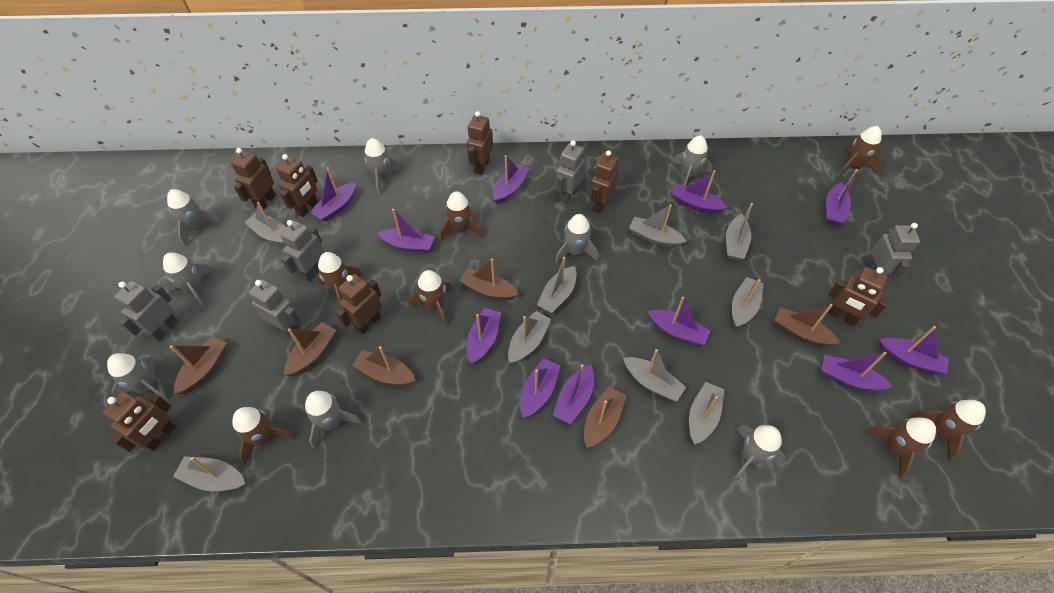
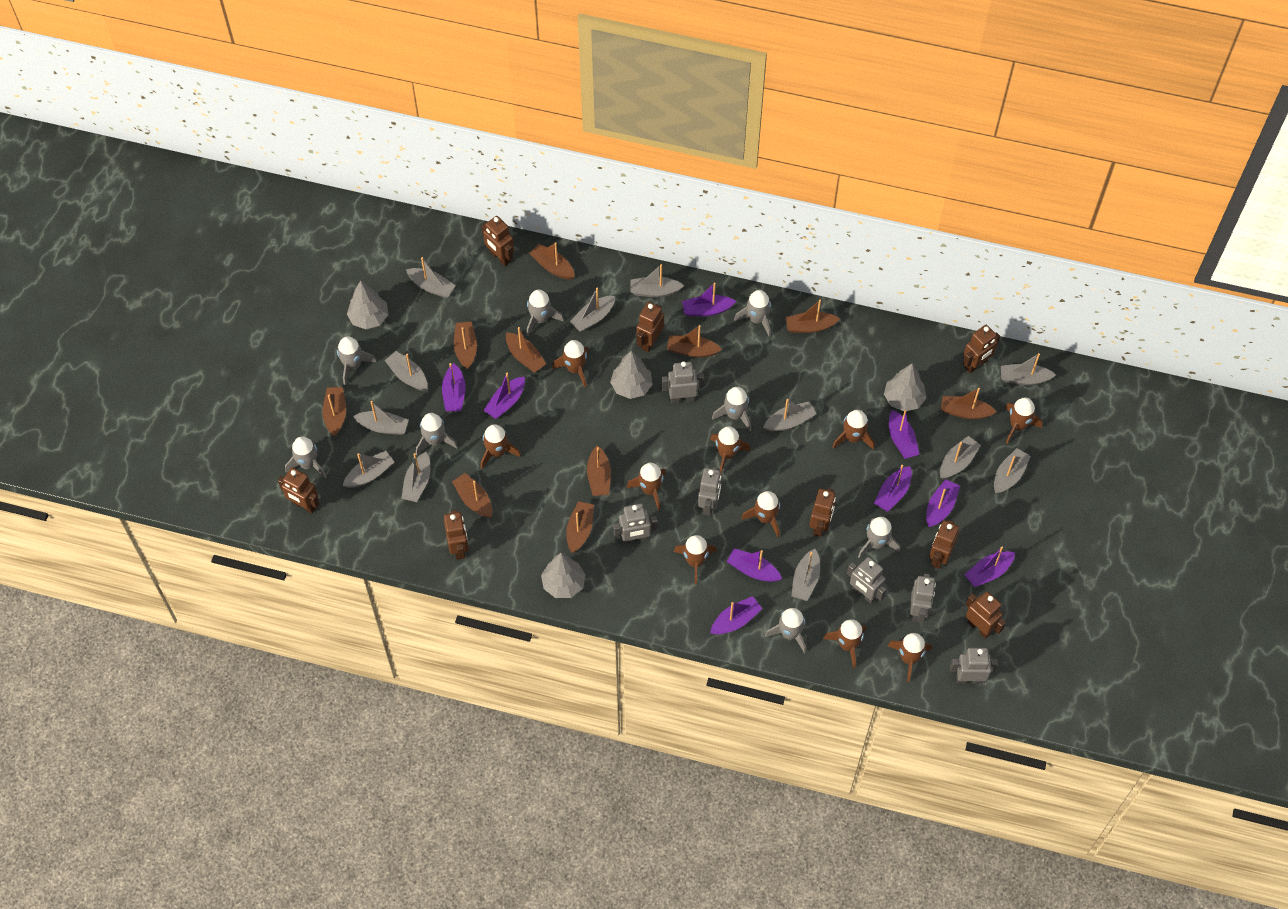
brown boat: [170,336,227,394] [284,322,336,376] [352,346,416,385] [459,259,518,300] [584,387,626,448] [774,304,840,346] = 6 -> [322,387,346,436] [452,473,493,518] [454,321,477,369] [506,327,546,373] [529,242,575,280] [566,501,594,553] [587,446,611,496] [667,325,722,358] [785,300,840,333] [941,388,997,419] = 10
brown robot: [103,392,176,452] [231,148,276,210] [276,154,318,217] [336,274,382,335] [467,111,493,175] [589,150,619,214] [828,267,888,326] = 7 -> [278,467,319,513] [444,510,469,560] [482,216,514,266] [637,302,664,352] [809,488,836,537] [929,520,959,569] [963,325,1000,373] [966,592,1006,639] = 8
brown rocket: [232,407,295,465] [315,252,363,308] [409,270,452,327] [440,191,483,241] [839,126,881,175] [864,418,936,479] [910,400,986,461] = 7 -> [481,424,521,469] [552,340,589,387] [627,462,666,511] [674,535,717,585] [710,426,751,474] [741,491,780,537] [823,619,866,668] [833,410,875,450] [887,633,932,682] [1005,397,1042,444] = 10
grey boat: [173,456,246,491] [244,202,286,246] [508,311,551,364] [537,257,577,313] [623,349,686,402] [629,204,687,247] [689,382,724,445] [726,203,753,261] [732,277,764,328] = 9 -> [343,451,394,488] [353,401,409,435] [384,351,427,391] [401,452,430,502] [406,257,456,298] [570,288,615,332] [630,264,684,297] [763,399,816,431] [791,549,820,601] [940,436,981,479] [994,448,1031,494] [1001,353,1056,385] = 12
grey robot: [114,281,179,342] [248,279,301,335] [280,220,324,282] [556,140,585,204] [867,223,920,279] = 5 -> [613,503,657,545] [661,361,704,403] [698,467,722,516] [847,557,886,604] [910,574,936,623] [950,648,998,684] = 6
grey tree: none = 0 -> [347,280,388,329] [541,553,586,598] [610,351,653,399] [884,364,926,411] = 4
purple boat: [310,167,355,222] [377,209,434,253] [467,308,501,364] [493,155,529,204] [520,358,561,418] [553,364,594,424] [648,297,711,346] [672,170,728,214] [822,352,893,391] [826,169,858,225] [879,326,949,374] = 11 -> [442,363,466,412] [483,373,525,419] [682,283,736,317] [710,596,762,635] [727,549,782,582] [874,465,912,512] [889,410,920,459] [926,479,960,527] [964,547,1015,587] = 9

